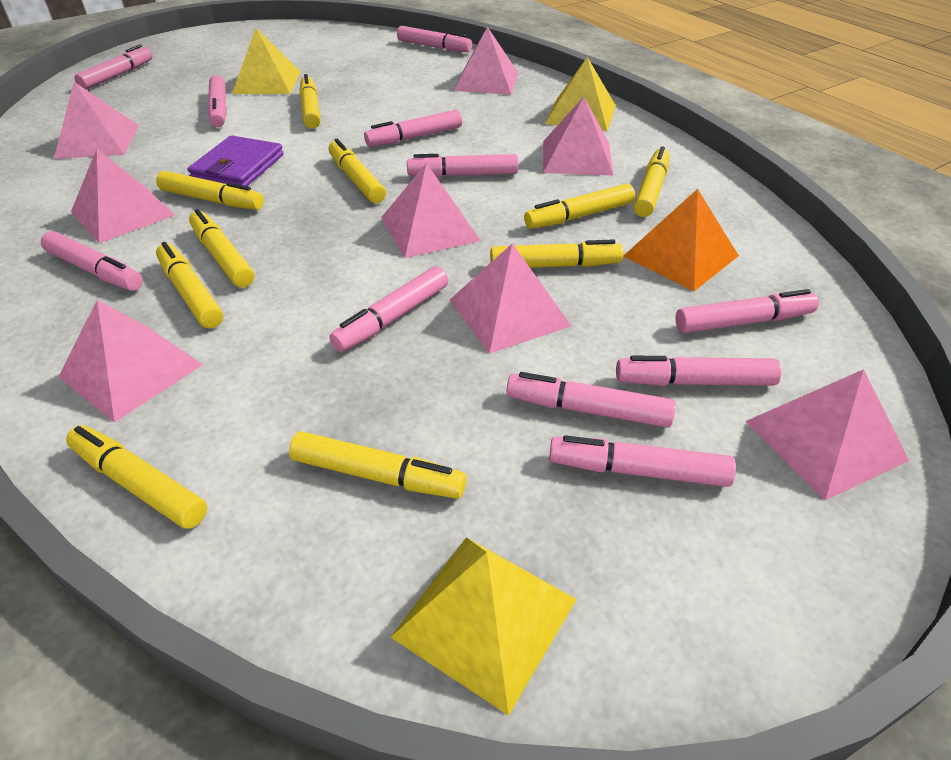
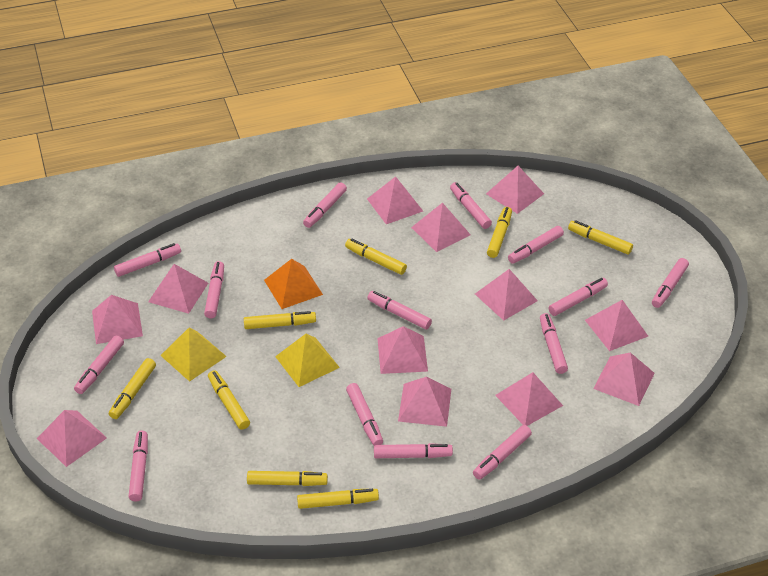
pink marker: [41,231,143,291] [74,44,153,89] [207,75,227,127] [329,266,448,352] [364,110,462,147] [397,26,472,52] [407,154,518,177] [507,372,676,428] [549,435,736,487] [616,356,781,386] [675,289,819,333] = 11 -> [74,336,124,394] [114,243,181,277] [128,430,148,501] [204,261,224,318] [303,182,347,228] [346,383,383,446] [367,291,432,330] [374,443,453,458] [450,182,492,229] [473,425,532,480] [508,226,564,264] [540,313,568,374] [548,278,608,316] [652,258,689,308] = 14
pink pyramid: [54,82,139,159] [58,300,203,423] [71,149,175,243] [381,163,481,258] [450,243,571,354] [454,27,518,95] [543,97,613,175] [745,369,909,501] = 8 -> [37,410,107,467] [92,295,143,344] [148,264,208,314] [367,176,423,224] [377,326,428,374] [398,377,451,427] [411,203,471,252] [475,269,538,321] [486,166,544,214] [495,372,563,426] [585,300,648,351] [593,352,655,406] = 12
purple wallet: [188,135,284,186] = 1 -> none = 0
yellow marker: [66,425,207,529] [156,171,264,210] [156,242,223,328] [189,209,254,288] [289,431,467,499] [299,74,321,129] [329,139,386,203] [490,239,623,268] [524,183,635,229] [633,146,670,217] = 10 -> [109,358,156,419] [208,370,250,430] [244,311,316,329] [247,471,328,486] [297,489,379,509] [345,239,407,275] [487,207,512,258] [568,220,633,255] = 8
yellow pyramid: [232,28,301,94] [391,537,577,716] [545,57,616,131] = 3 -> [160,327,227,382] [275,334,340,387] = 2

